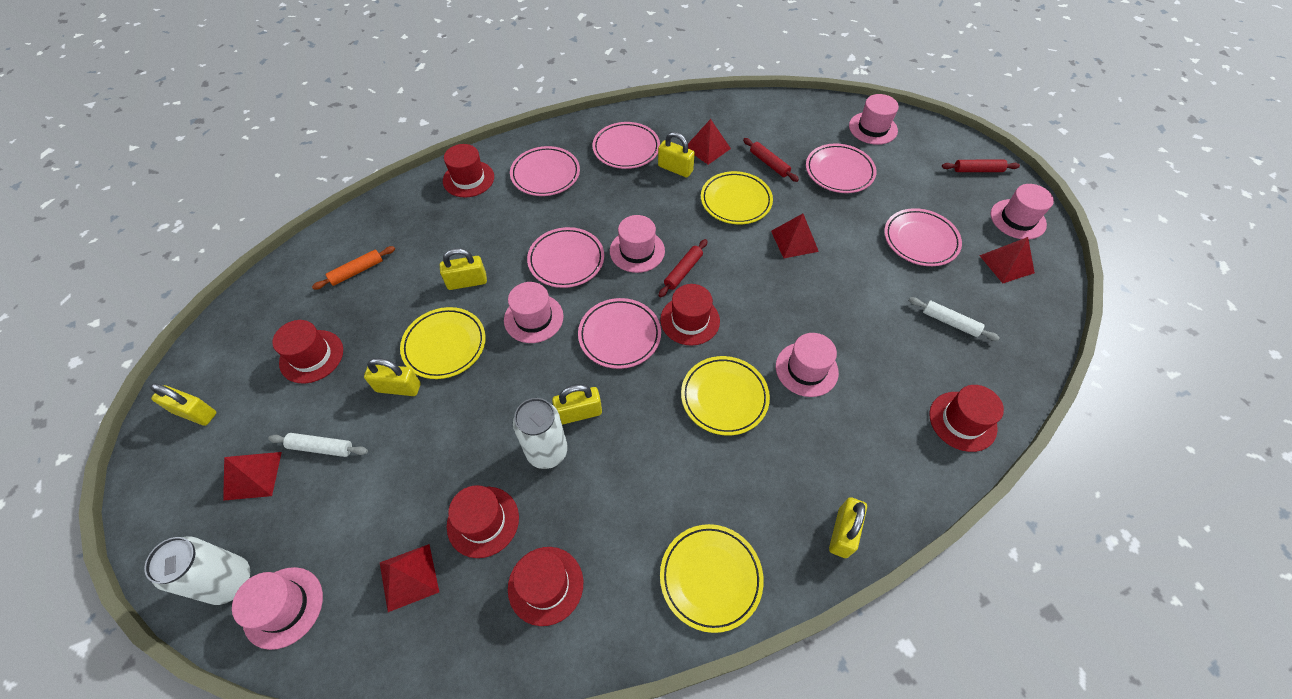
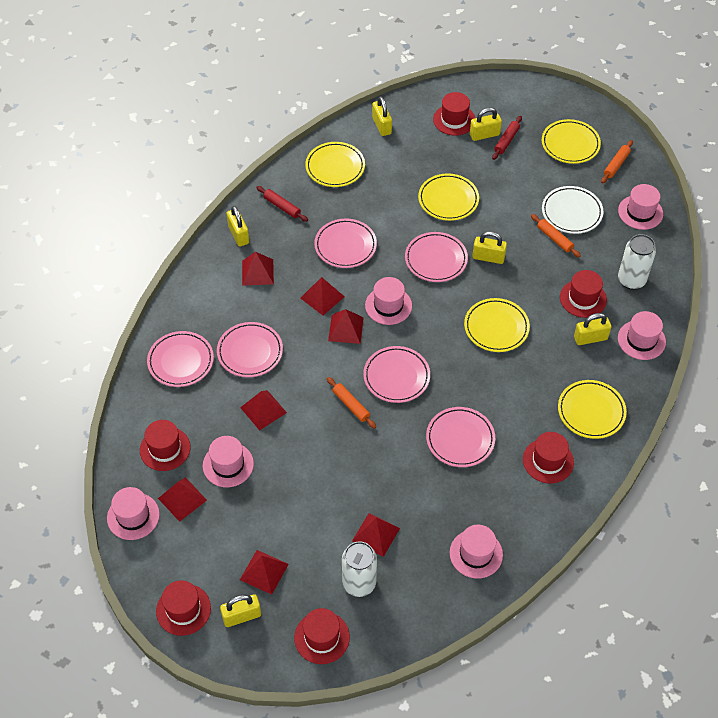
orange rolling pin: [312,246,395,290] = 1 -> [327,377,376,429] [531,214,581,258] [601,140,633,184] = 3
red pyramid: [223,452,282,501] [380,544,439,612] [688,119,731,165] [771,214,819,258] [979,237,1035,283] = 5 -> [158,477,207,522] [240,390,287,431] [240,550,289,595] [242,252,274,286] [300,277,345,315] [328,309,364,344] [352,513,400,557] = 7
red rolling pin: [658,239,708,297] [743,138,799,182] [942,160,1020,172] = 3 -> [256,186,308,222] [492,116,522,160] = 2
white plate: none = 0 -> [542,186,603,234] = 1
white rolling pin: [268,433,368,457] [909,297,1000,341] = 2 -> none = 0
yellow plate: [400,307,486,379] [660,524,764,633] [681,356,770,435] [701,171,773,224] = 4 -> [305,142,365,187] [418,174,479,221] [464,298,530,352] [542,119,601,164] [558,380,627,439] = 5

